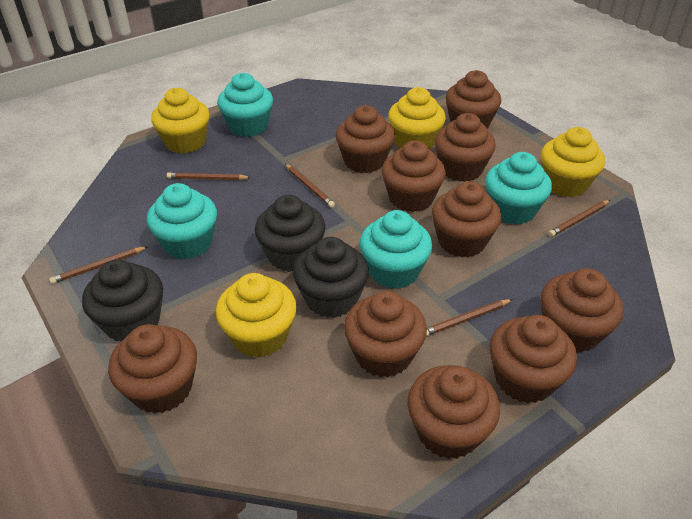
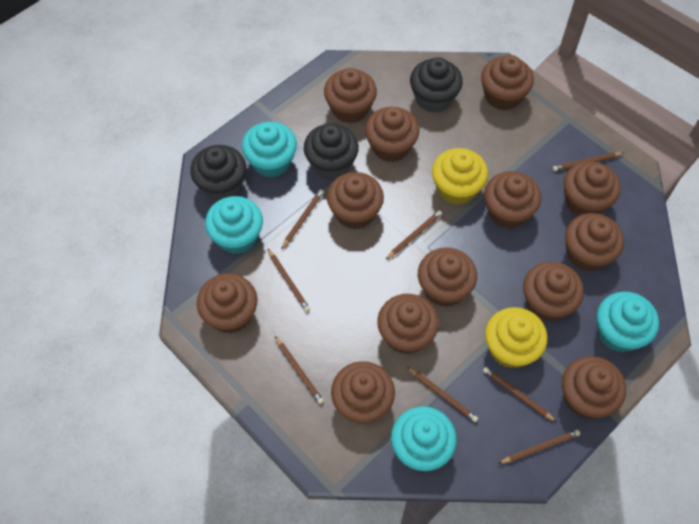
brown cupcake: [108,324,197,414] [336,105,395,173] [344,291,427,378] [382,140,446,212] [407,365,500,459] [432,181,501,257] [435,113,496,182] [446,70,501,129] [489,315,577,403] [541,268,623,353] = 10 -> [197,273,257,334] [324,68,377,123] [327,172,384,229] [331,361,395,424] [365,107,419,162] [377,294,439,354] [418,247,477,307] [481,55,534,110] [484,171,541,229] [523,262,584,321] [562,356,626,419] [563,161,621,216] [565,213,624,272] = 13
brown pencil: [49,246,148,284] [167,172,251,180] [285,164,335,208] [426,299,513,336] [548,200,610,237] = 5 -> [267,248,310,312] [275,336,324,404] [281,189,324,249] [385,210,442,260] [407,367,478,422] [483,367,556,422] [498,430,580,464] [553,152,623,171] = 8
yellow cupcake: [151,88,210,154] [216,273,297,358] [388,87,446,150] [541,127,605,197] = 4 -> [432,148,488,205] [485,307,547,368] = 2

